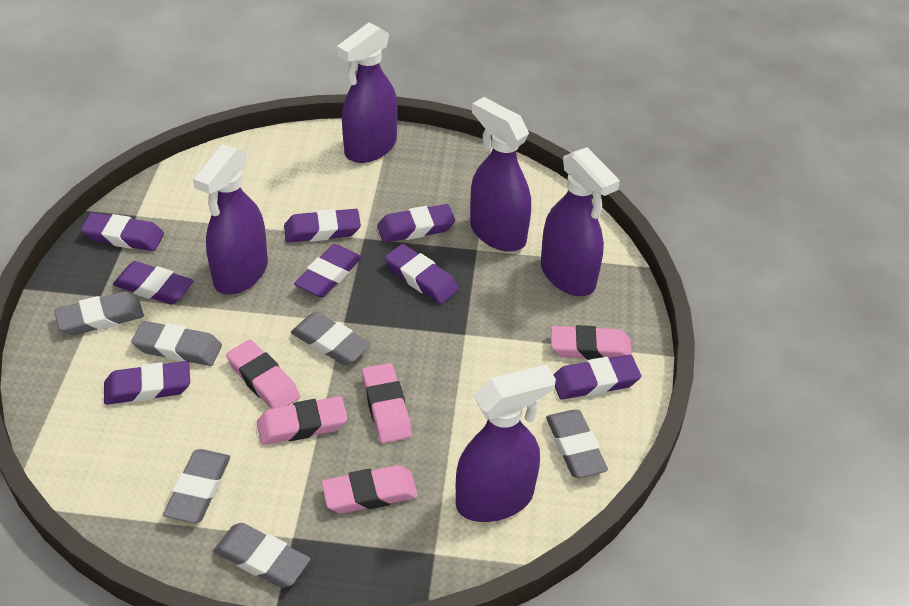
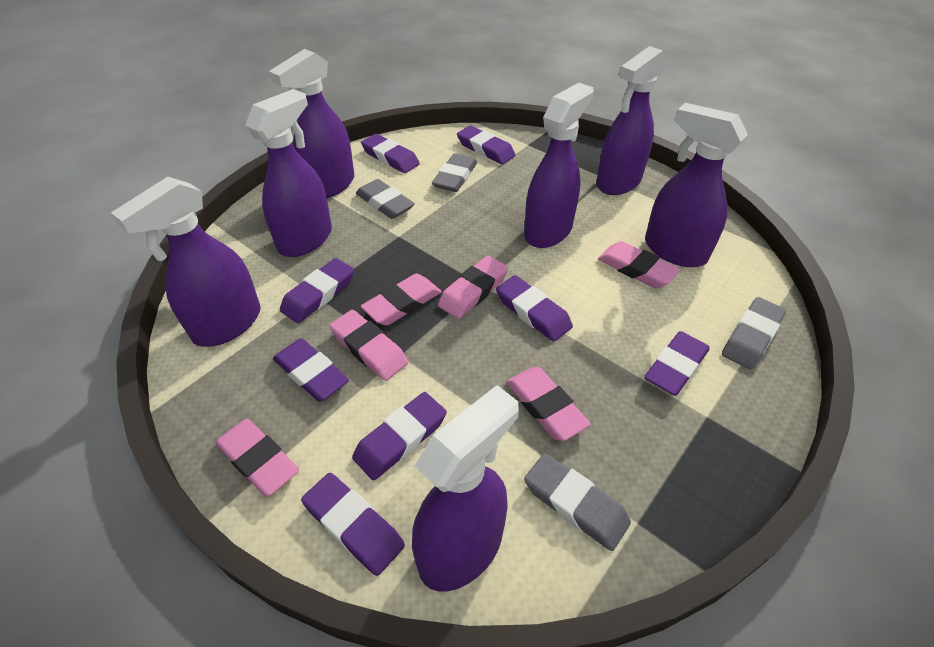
grey eraser: [54,291,144,335] [132,321,222,366] [163,449,230,523] [214,523,310,588] [291,312,371,365] [546,410,608,478] = 6 -> [356,179,415,219] [432,153,477,192] [524,453,631,551] [722,297,786,369] = 4
pink eraser: [226,340,300,409] [257,396,348,445] [322,465,418,513] [362,363,412,443] [551,325,632,360] = 5 -> [215,419,299,497] [329,310,408,381] [361,273,442,326] [438,256,508,319] [506,367,590,441] [598,241,680,288] = 6
purple spray bottle: [193,144,268,295] [337,22,398,163] [456,365,556,522] [470,97,531,252] [541,147,620,296] = 5 -> [111,177,261,347] [245,89,332,257] [269,49,354,198] [412,385,519,591] [524,83,594,248] [596,46,667,195] [645,103,748,267] = 7

